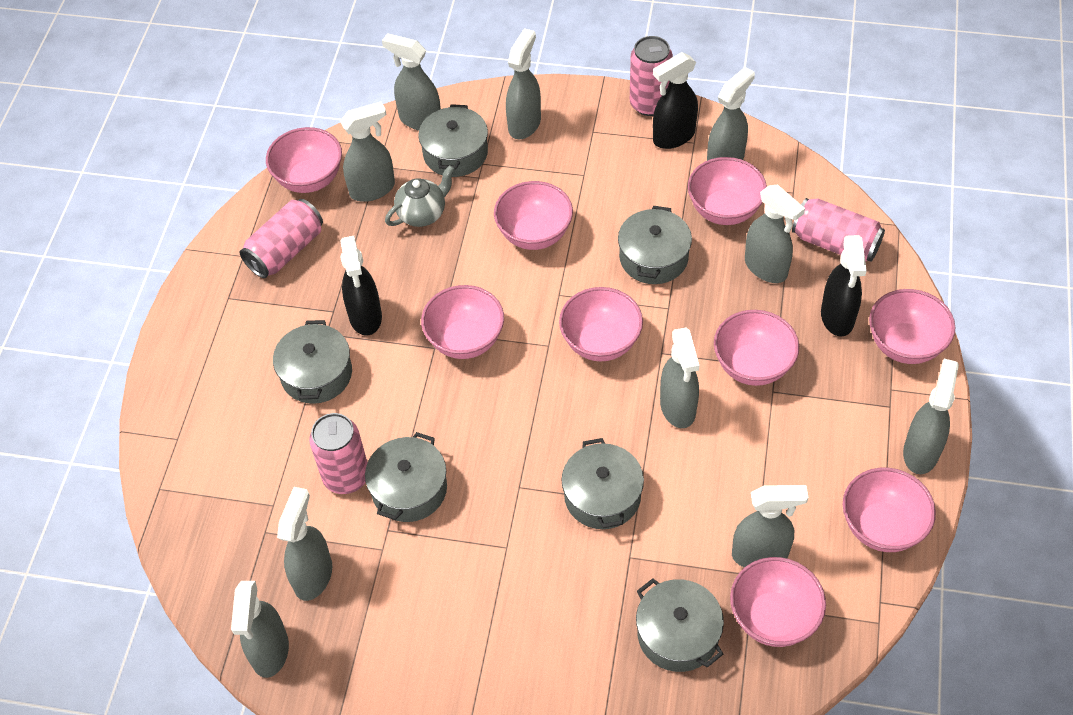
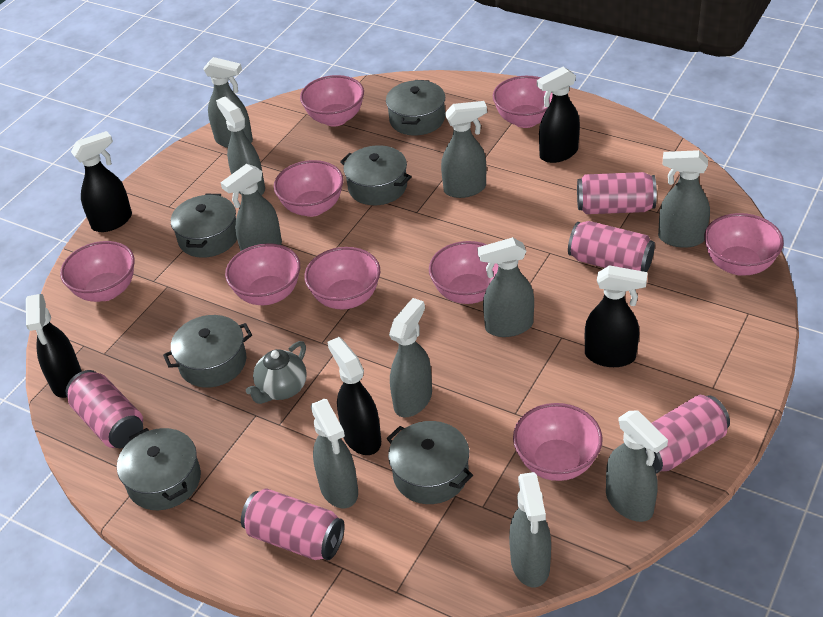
black spray bottle: [341,236,382,336] [653,52,698,149] [821,235,867,337] = 3 -> [26,294,82,398] [71,131,132,232] [327,337,381,455] [537,67,580,163] [585,265,648,367] = 5
pink can: [240,199,323,278] [309,413,368,494] [630,36,673,116] [792,198,885,262] = 4 -> [65,370,143,448] [241,488,345,560] [568,221,655,272] [577,172,657,214] [645,395,730,474] = 5

